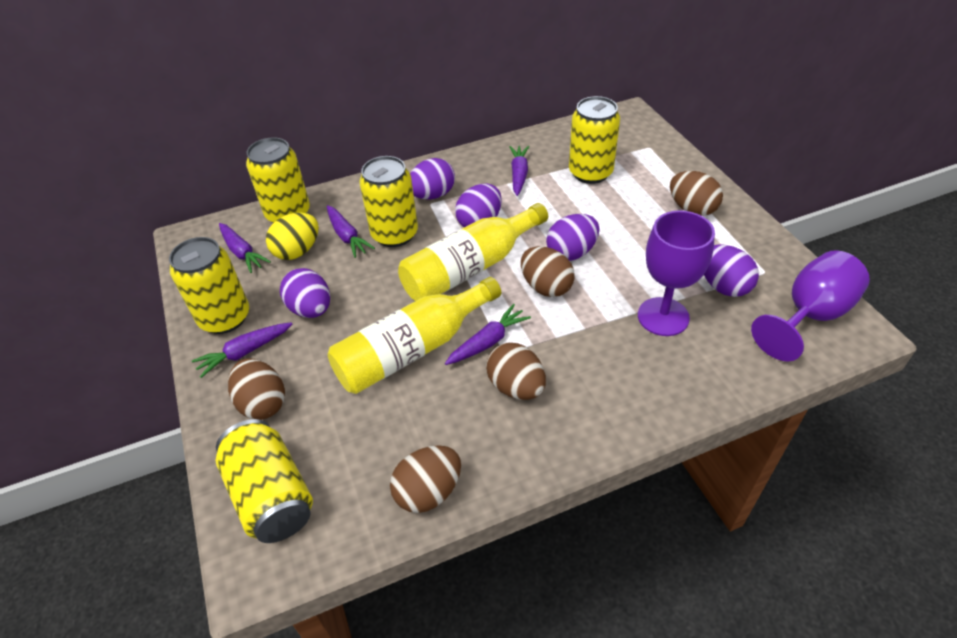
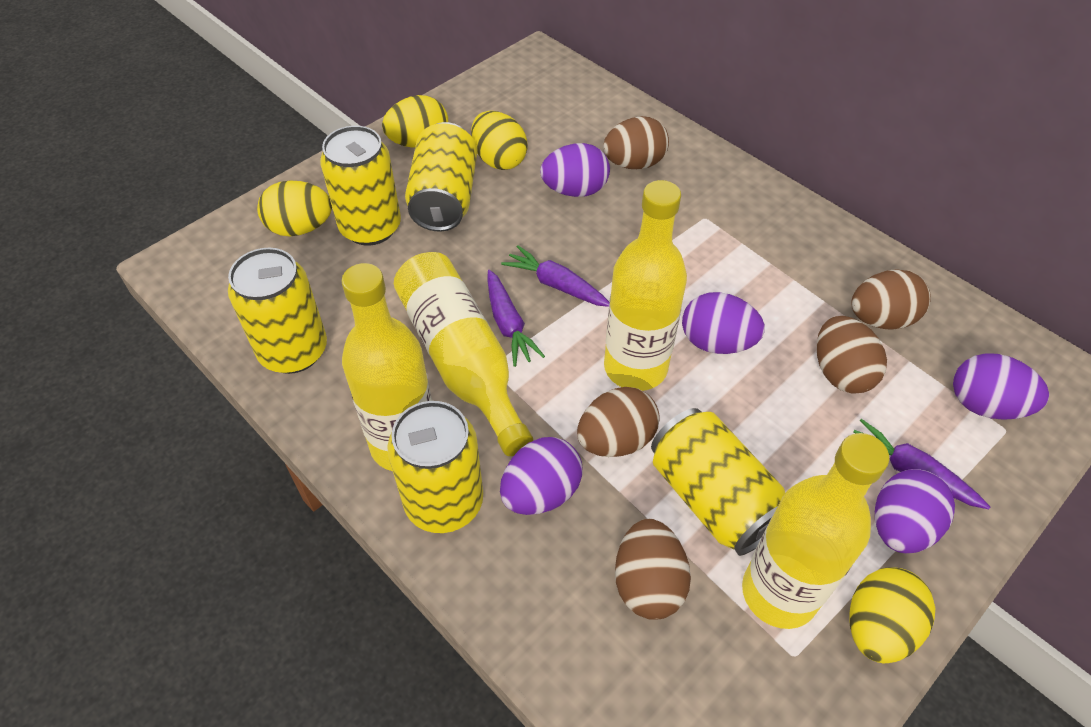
purple carrot: [192,322,292,378] [219,223,271,273] [327,205,375,258] [445,304,531,365] [509,146,529,196] = 5 -> [487,270,545,367] [501,245,609,307] [853,419,990,509] = 3
purple goblet: [638,210,715,336] [751,250,870,362] = 2 -> none = 0
yellow bottle: [328,277,501,394] [398,203,548,301] = 2 -> [341,263,432,471] [394,252,533,456] [604,180,687,391] [742,433,889,629] = 4
yellow egg: [266,213,319,260] = 1 -> [257,181,332,236] [382,95,448,148] [471,111,528,170] [849,568,935,663] = 4

